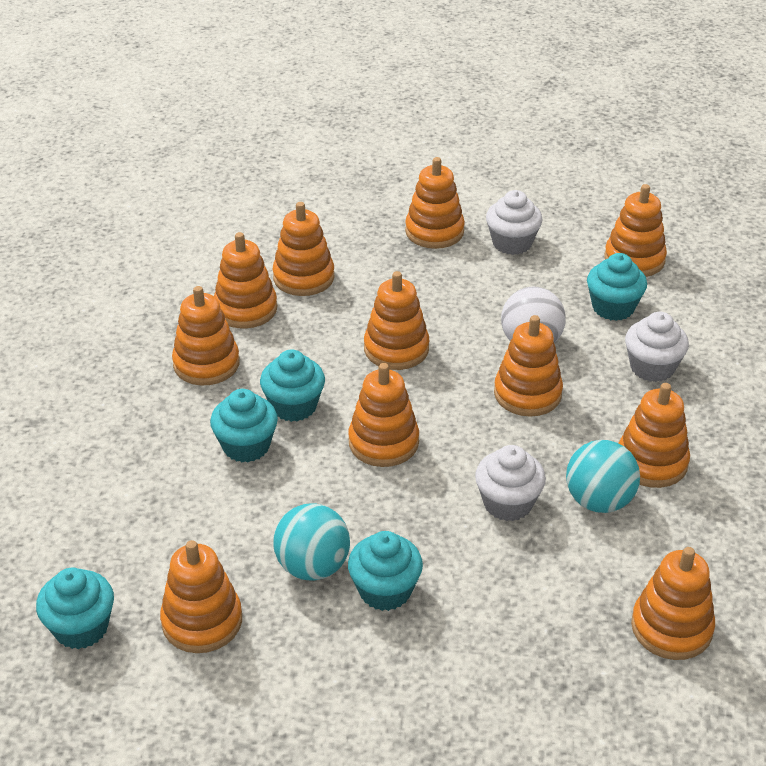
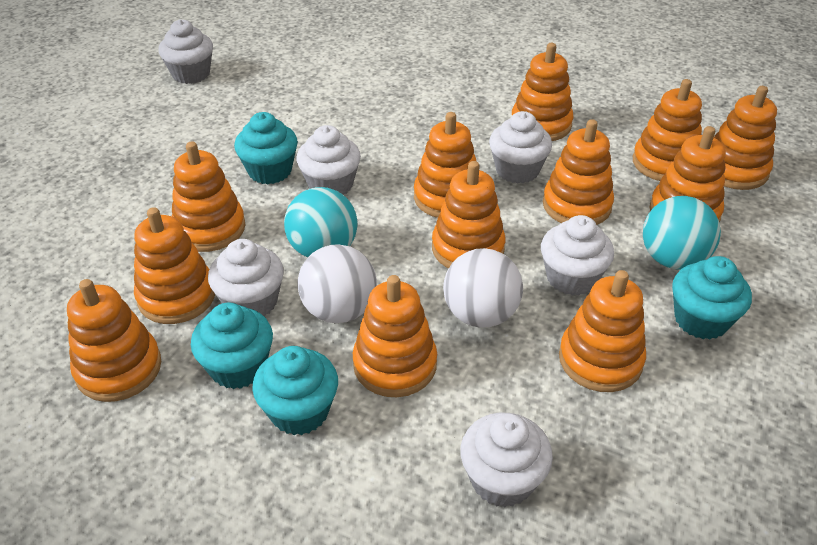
orange stacking toy: [160,540,242,653] [172,286,240,385] [214,232,277,329] [273,202,335,296] [348,363,419,467] [364,271,429,370] [405,157,465,249] [494,315,563,417] [604,184,667,277] [619,383,690,488] [631,547,715,660] = 11 -> [67,279,161,402] [134,207,215,324] [172,142,246,252] [353,275,437,397] [414,112,476,218] [432,161,505,268] [512,43,573,141] [543,119,614,225] [559,270,646,392] [633,79,702,181] [650,126,726,222] [714,86,777,190] = 12
turquoise cupcake: [36,568,114,649] [210,389,278,462] [260,349,325,422] [348,531,423,611] [587,253,647,321] = 5 -> [191,302,273,389] [234,112,298,184] [252,346,338,435] [672,256,752,340] = 4
white ball: [501,287,565,343] = 1 -> [297,244,377,323] [443,248,523,328] = 2
white cupcake: [475,445,546,521] [486,190,543,255] [625,312,689,382] = 3 -> [159,19,213,84] [208,239,284,317] [297,125,361,195] [460,412,553,507] [489,111,552,184] [541,215,614,296] = 6

